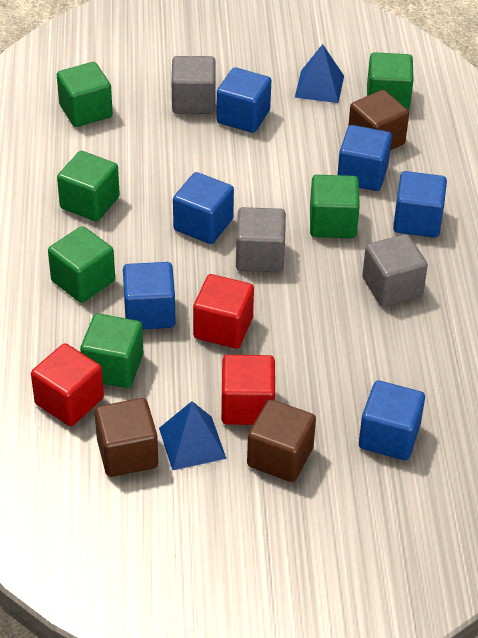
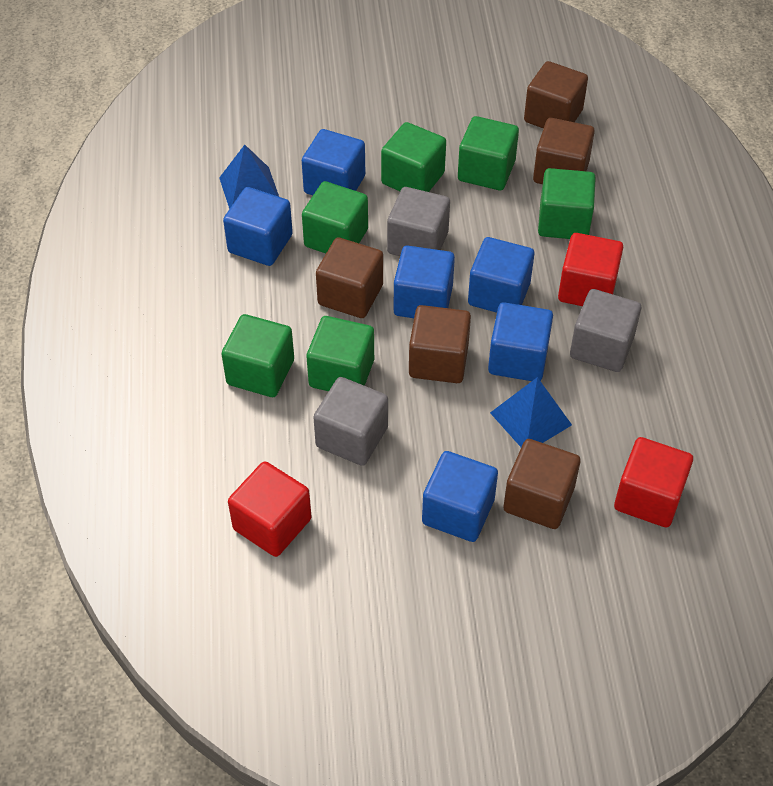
brown cube: [95,398,158,477] [247,399,316,482] [348,90,409,150] = 3 -> [316,237,383,318] [409,305,471,383] [503,439,581,529] [524,61,588,129] [533,118,595,184] = 5

